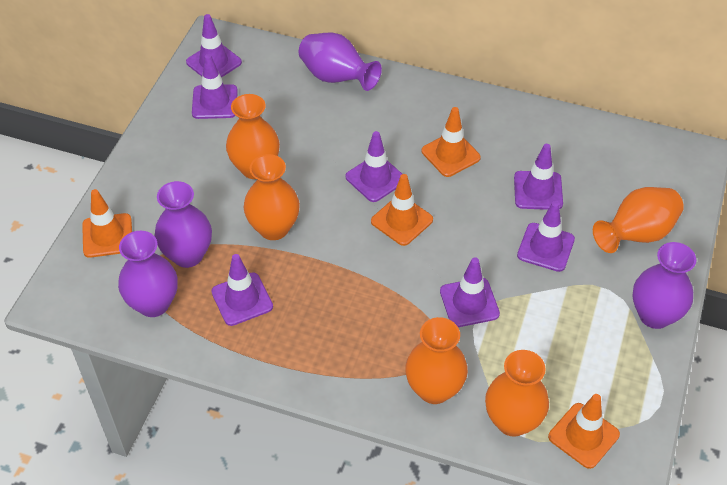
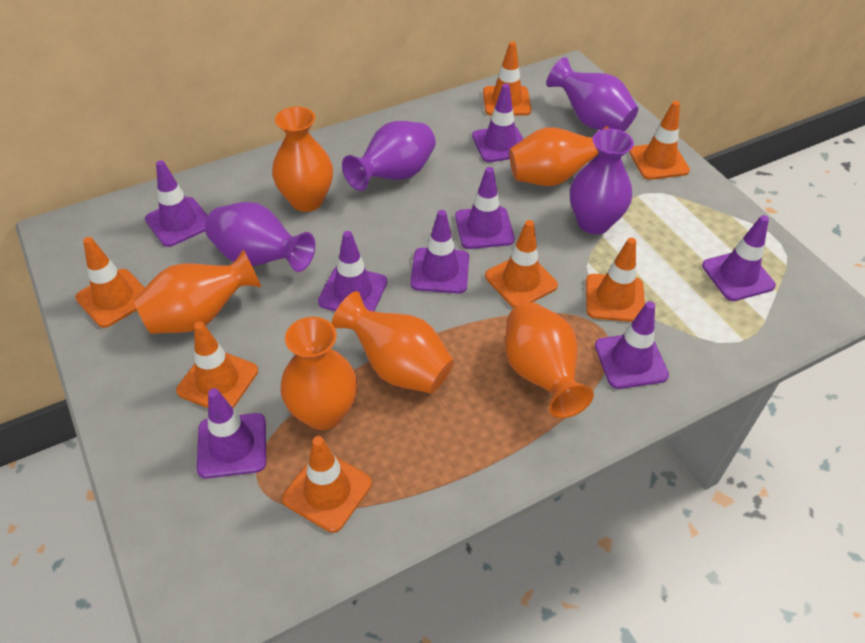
orange traffic cone: [82,189,132,258] [371,174,433,246] [422,107,481,177] [548,394,620,469] = 4 -> [75,237,145,328] [176,321,258,408] [282,436,372,533] [483,42,531,116] [485,220,558,308] [586,238,645,322] [629,101,690,180] = 7
orange vase: [226,94,280,179] [244,154,300,240] [405,317,468,404] [485,350,549,437] [593,187,684,253] = 5 -> [134,249,261,334] [272,106,333,212] [281,317,357,430] [332,291,454,394] [505,302,594,418] [509,126,609,186] = 6
purple traffic cone: [186,14,242,78] [192,54,238,119] [212,254,273,326] [346,131,402,202] [440,257,500,327] [514,144,563,210] [517,201,575,272] = 7 -> [145,160,208,247] [197,388,266,478] [318,231,387,311] [410,210,469,294] [455,167,515,249] [472,84,523,162] [595,301,669,389] [702,215,776,301] = 8

